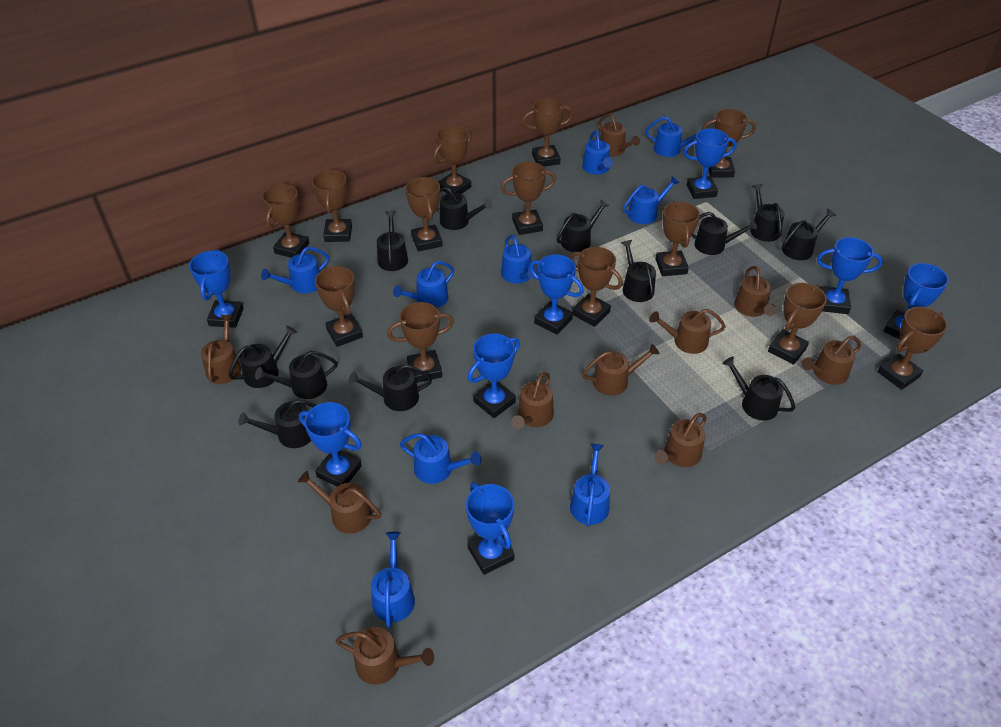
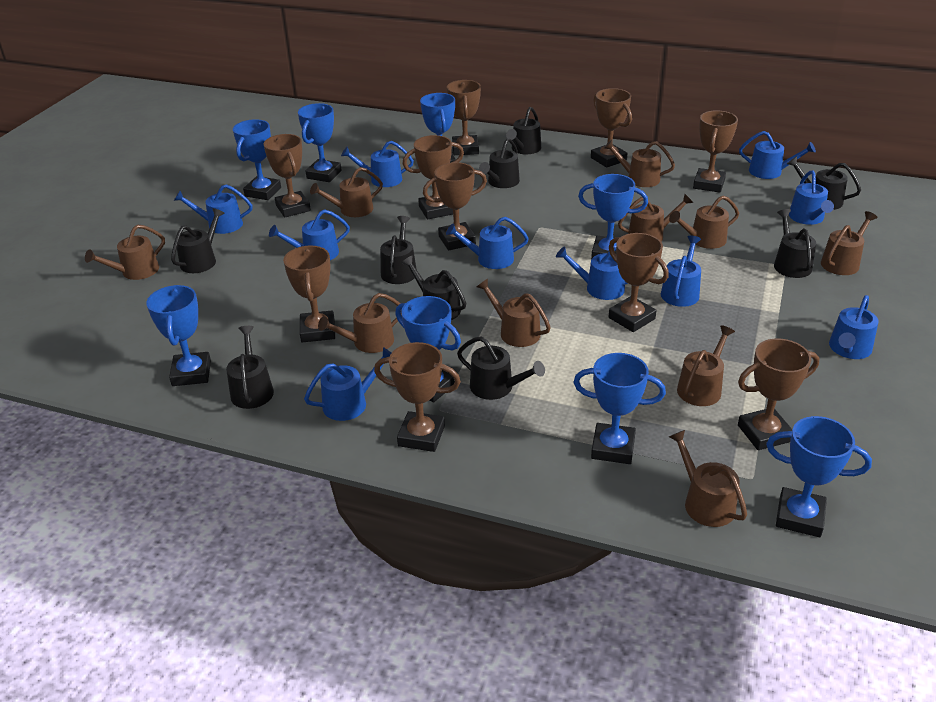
black watering can: [228,326,297,388] [238,399,316,448] [255,351,338,399] [349,364,432,411] [377,211,408,271] [437,187,492,230] [557,200,609,252] [621,240,656,302] [692,212,757,255] [722,357,796,421] [750,184,785,242] [782,209,836,260] = 12 -> [171,208,224,273] [226,326,274,409] [380,216,417,284] [401,256,466,320] [457,336,545,400] [479,138,520,188] [506,107,541,154] [774,209,816,278] [787,156,861,210] = 9
blue watering can: [261,247,329,293] [371,532,415,628] [393,261,454,308] [400,433,481,484] [501,235,538,284] [570,443,610,527] [582,130,613,175] [623,176,679,224] [645,116,703,157] = 9 -> [174,184,253,234] [269,209,350,260] [304,347,391,421] [341,141,414,187] [446,217,529,269] [556,247,628,300] [661,235,701,307] [739,131,816,179] [789,170,834,225] [829,295,879,359] = 10
brown trophy: [262,184,309,258] [312,169,352,242] [315,266,363,347] [387,302,454,383] [405,177,443,252] [433,126,472,194] [501,162,556,235] [522,98,573,167] [570,247,623,327] [655,201,700,276] [702,109,756,177] [768,283,827,365] [878,307,947,390] = 13 -> [264,134,311,218] [283,246,335,342] [374,342,461,452] [402,135,464,219] [423,162,487,250] [447,80,481,155] [591,88,632,168] [609,233,669,332] [693,110,738,192] [738,339,819,450] = 10

